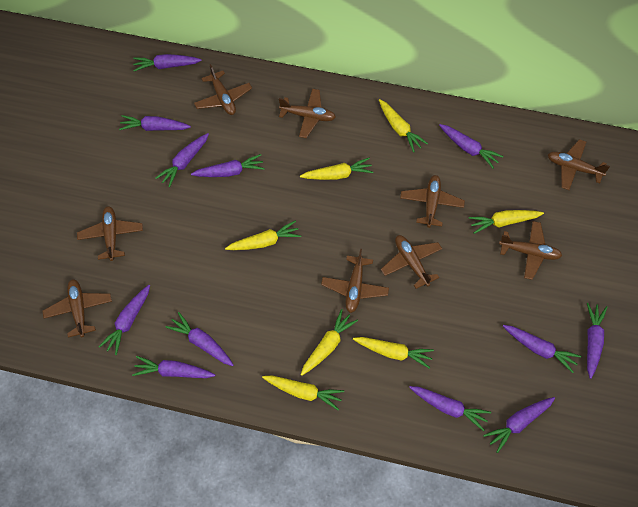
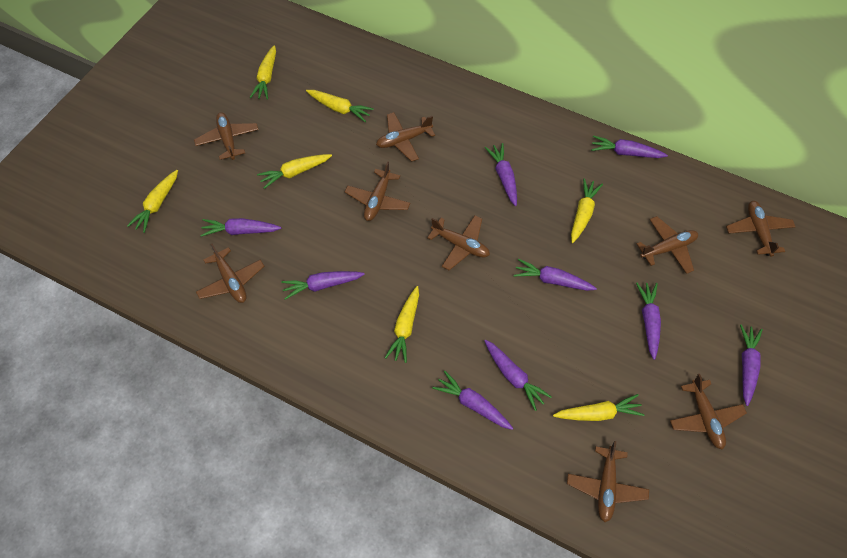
purple carrot: [98,285,150,355] [119,115,191,131] [132,356,215,378] [133,54,202,71] [155,133,209,187] [165,312,234,366] [191,154,265,177] [409,386,491,431] [439,124,503,168] [483,397,555,453] [503,325,581,373] [587,303,608,379] = 12 -> [200,218,281,236] [281,271,365,300] [432,371,513,430] [485,143,517,206] [485,340,552,411] [514,259,597,291] [591,135,668,158] [636,283,661,360] [740,325,763,406] = 9

